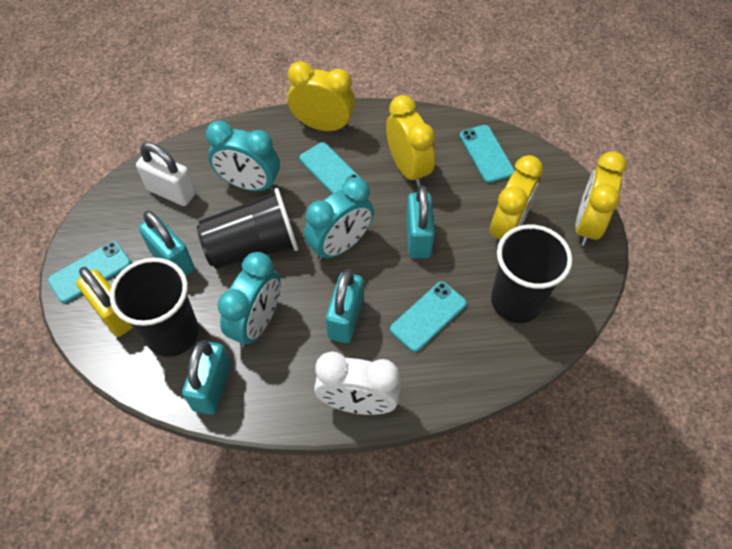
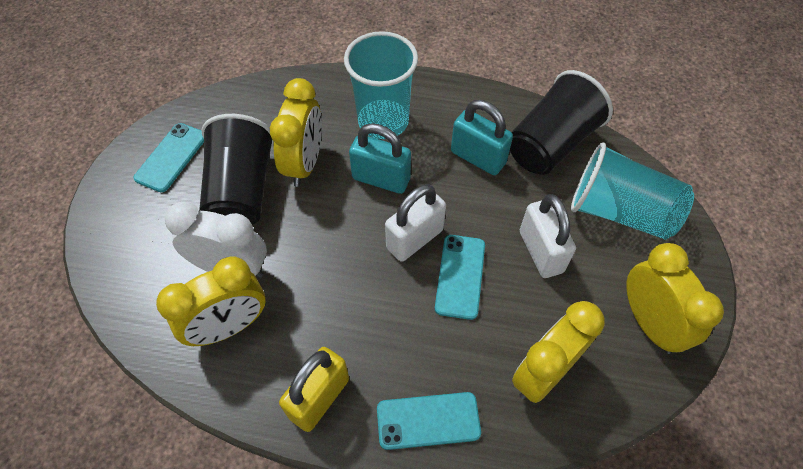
black cup: [110,258,199,357] [197,188,298,269] [491,225,572,323] = 3 -> [199,114,274,225] [510,70,613,175] = 2
turquoise clock: [206,120,280,192] [218,252,281,348] [304,177,374,261] = 3 -> none = 0
turquoise cup: none = 0 -> [344,31,418,139] [571,143,694,239] = 2
turquoise padlock: [139,211,194,276] [182,340,231,415] [326,269,363,343] [406,185,435,258] = 4 -> [349,123,411,194] [451,100,513,175] = 2
turquoise phone: [48,241,131,303] [299,142,362,194] [390,281,466,352] [460,125,515,183] = 4 -> [133,123,204,192] [377,392,481,450] [435,235,485,320] = 3
white padlock: [136,142,196,206] = 1 -> [385,184,446,262] [520,194,576,278] = 2

